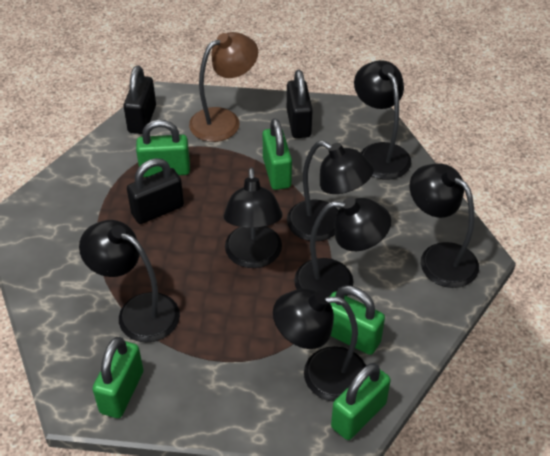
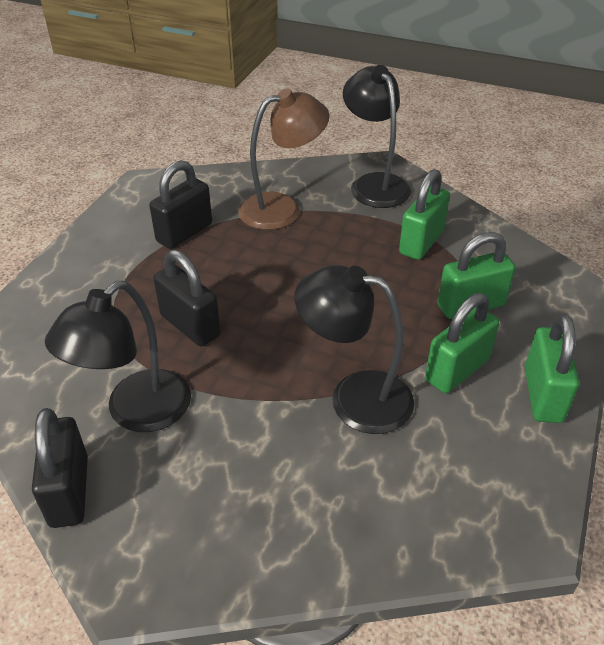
black lamp: [79,220,180,342] [224,167,282,268] [273,289,366,402] [287,141,374,241] [294,197,391,297] [354,60,411,180] [410,164,479,288] = 7 -> [45,281,191,432] [294,265,414,434] [343,65,411,208] = 3
green padlock: [92,337,143,418] [136,120,190,177] [263,118,292,190] [330,286,385,355] [331,363,391,440] = 5 -> [399,169,450,260] [425,293,499,393] [437,232,516,319] [525,314,580,423] = 4

